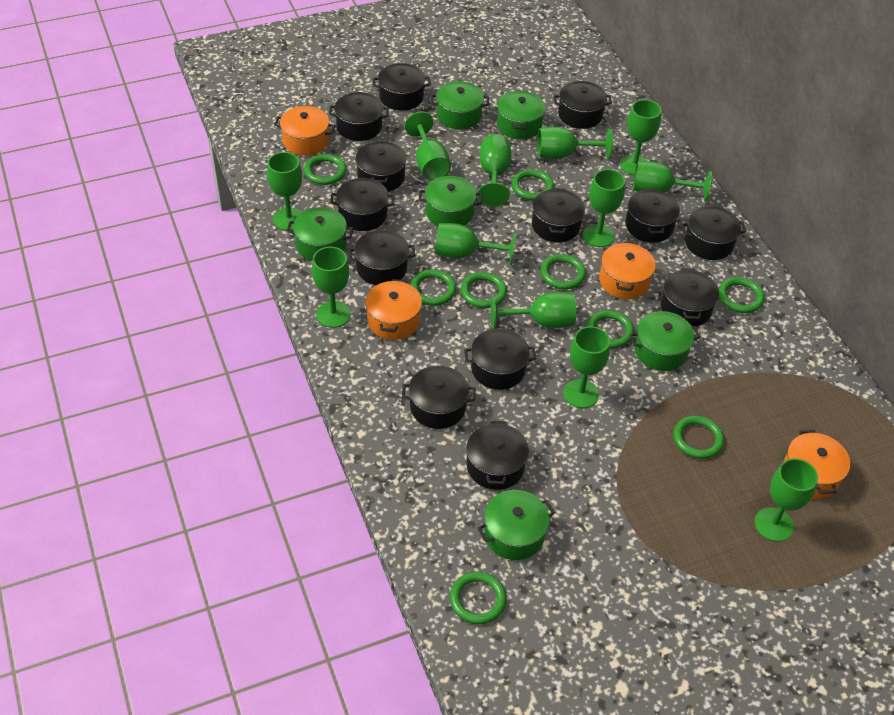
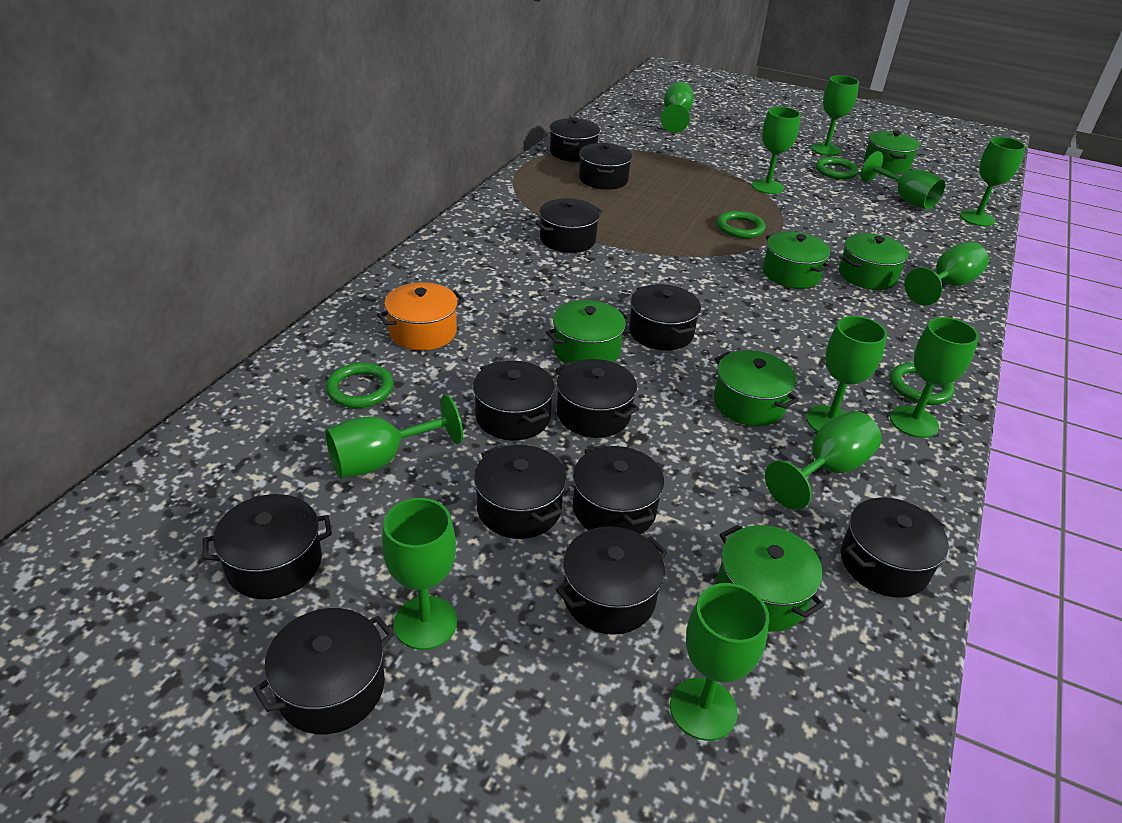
black pot: [329,92,389,141] [330,178,395,231] [348,230,415,285] [356,140,406,192] [373,63,431,111] [402,366,475,429] [464,328,536,390] [466,420,529,490] [532,188,585,242] [553,81,612,129] [625,188,680,243] [661,268,719,327] [681,206,746,260] = 13 -> [203,494,332,599] [253,608,394,735] [473,361,555,440] [474,445,566,539] [535,198,602,253] [550,118,600,162] [556,359,639,438] [556,526,668,635] [573,444,664,534] [579,143,632,190] [629,284,701,351] [841,497,949,598] = 12
green ring: [304,154,347,185] [410,270,456,306] [450,572,507,624] [461,272,507,308] [511,169,554,201] [540,254,586,289] [587,310,634,348] [673,415,724,459] [719,277,765,313] = 9 -> [326,363,394,408] [717,211,766,239] [815,157,859,180] [890,362,955,405] = 4
orange pot: [274,106,336,156] [365,279,422,340] [599,242,656,299] [783,430,850,499] = 4 -> [377,282,465,351] = 1

